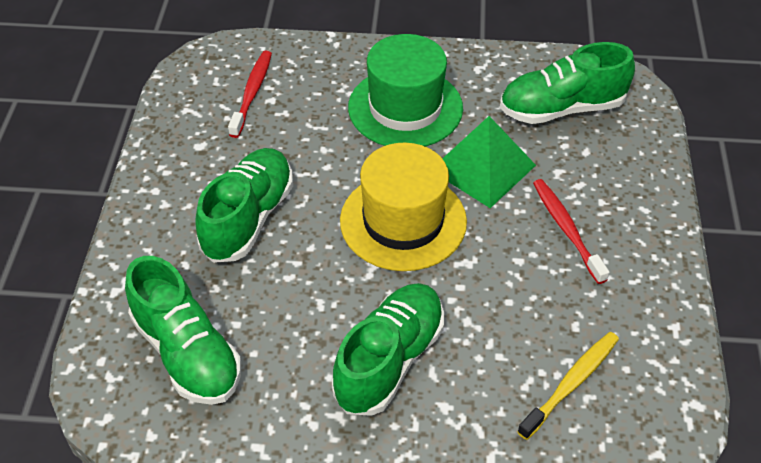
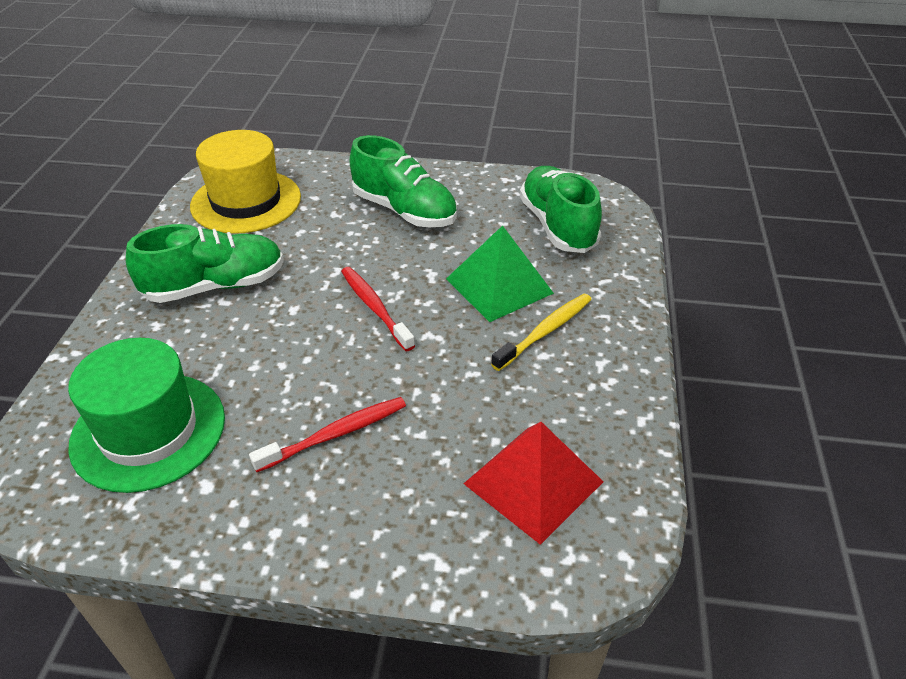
green shoe: [125,256,241,405] [195,148,293,263] [332,283,444,416] [500,42,635,124] = 4 -> [126,224,284,303] [350,135,457,227] [520,166,602,253] = 3
red pyramid: none = 0 -> [463,422,604,545] = 1

